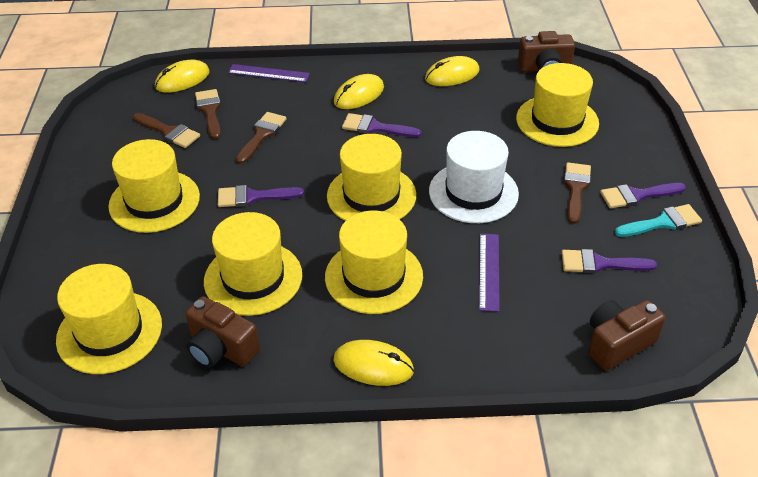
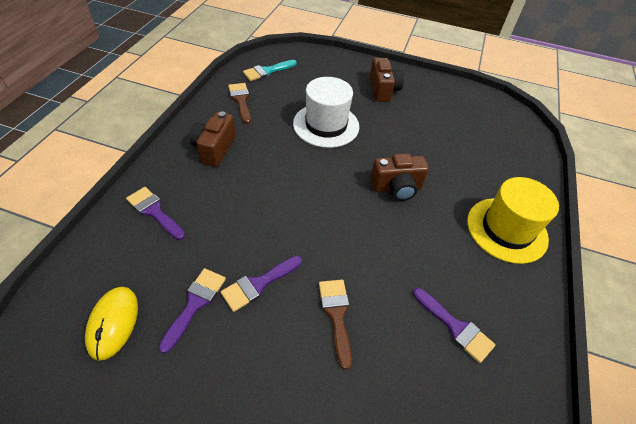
brown brush: [133,113,200,148] [195,89,221,139] [236,112,287,164] [564,162,591,224] = 4 -> [228,83,251,124] [319,280,352,370] = 2
purple ruler: [228,64,310,82] [479,233,500,312] = 2 -> none = 0
yellow hat: [56,264,162,374] [108,139,200,233] [204,212,302,316] [325,211,423,314] [327,134,416,221] [516,63,599,147] = 6 -> [467,177,559,264] = 1
yellow mouse: [155,60,210,93] [334,74,384,109] [334,340,414,386] [425,56,480,86] = 4 -> [85,287,138,361] = 1

